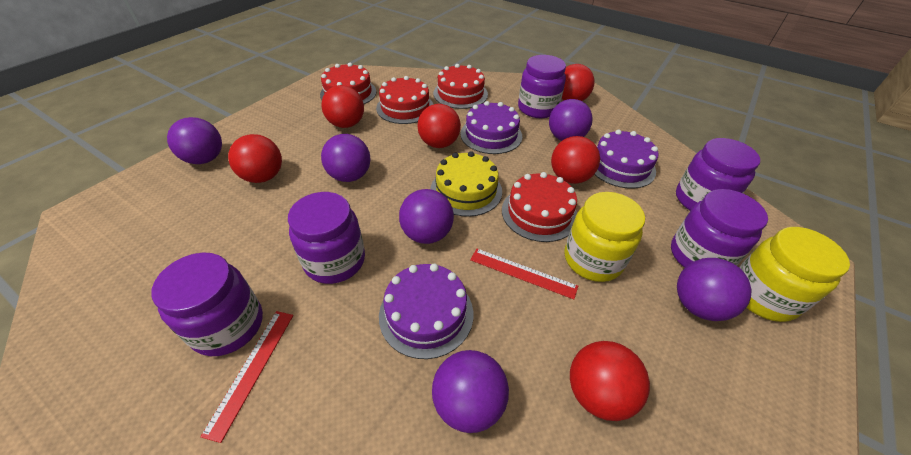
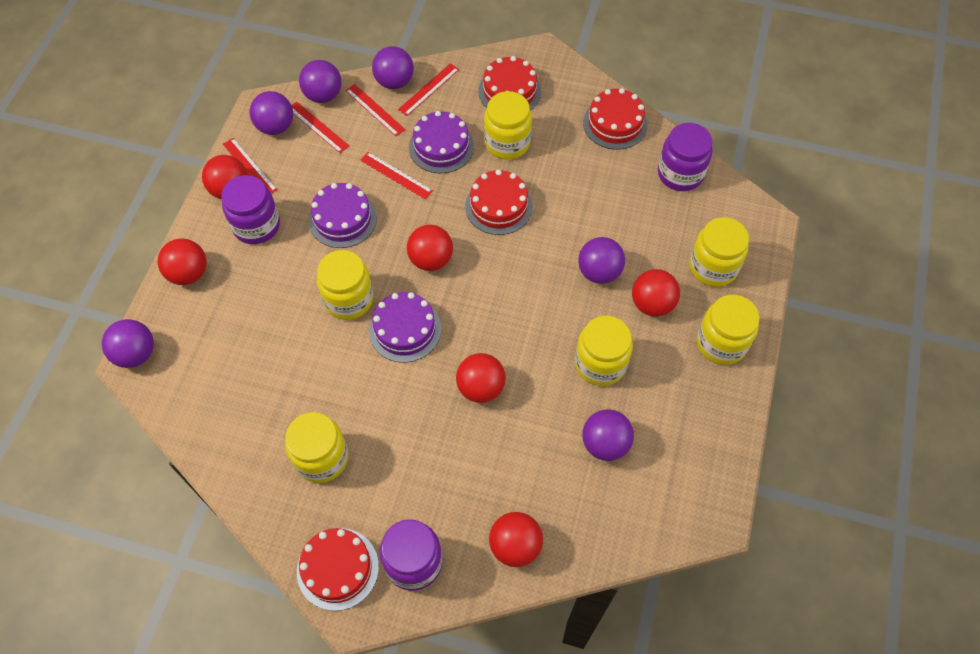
purple jar: [152,253,263,356] [288,192,365,284] [518,55,566,118] [671,189,768,268] [676,138,760,211] = 5 -> [221,175,280,244] [380,519,442,591] [658,123,712,191] = 3
red ruler: [200,311,293,443] [470,249,578,299] = 2 -> [223,138,277,194] [292,102,349,153] [345,84,406,136] [360,152,433,199] [398,63,459,116] = 5
yellow cake: [430,151,502,217] = 1 -> none = 0
yellow jar: [564,192,645,282] [739,227,850,322] = 2 -> [285,412,349,483] [317,250,374,320] [484,91,532,160] [575,316,633,386] [689,217,749,287] [697,295,759,365] = 6

